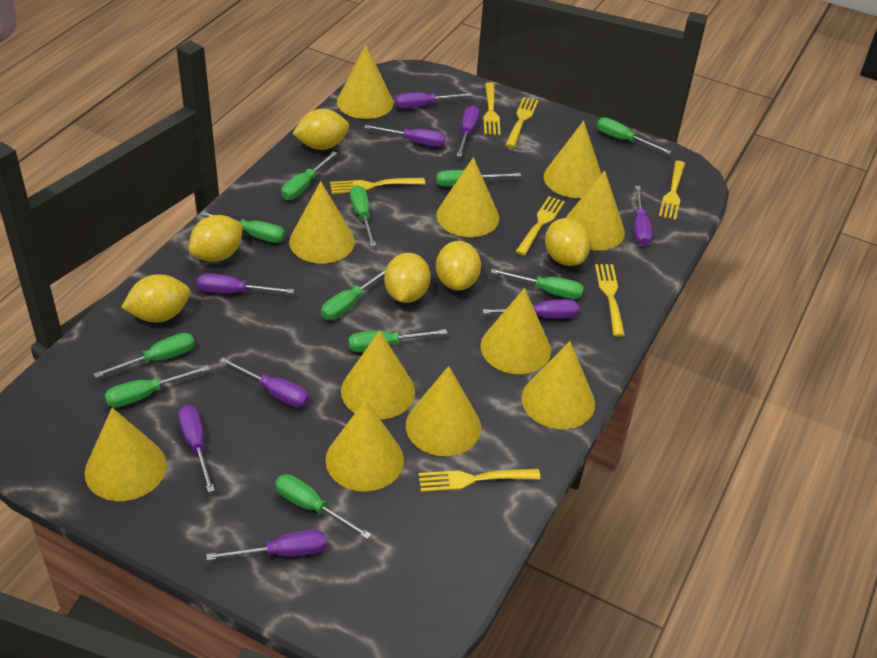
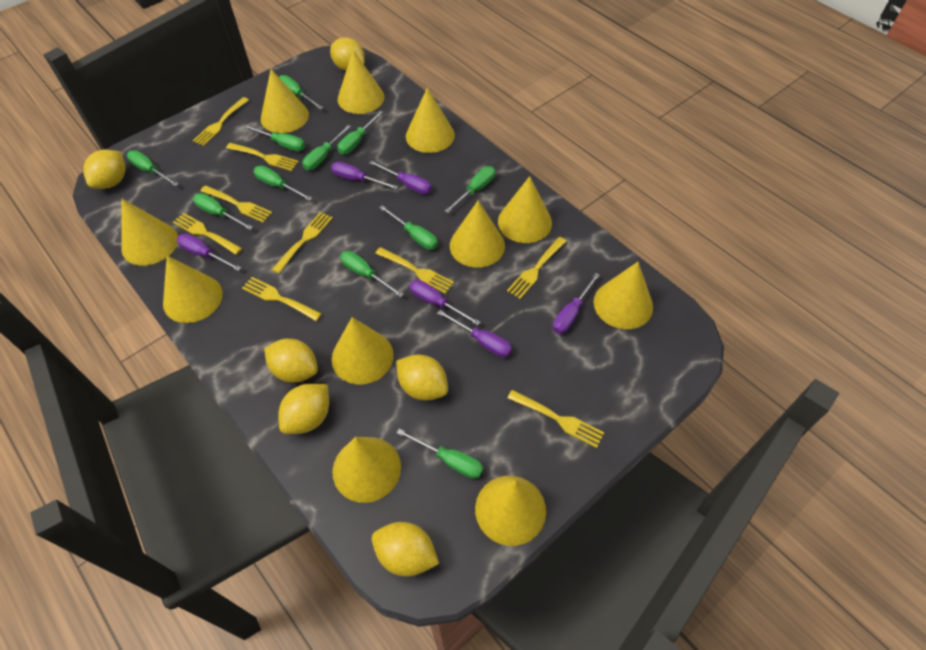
purple screwdriver: [178,405,215,493] [197,273,294,294] [206,529,327,561] [219,357,309,408] [364,125,445,147] [395,92,473,109] [456,106,480,157] [483,299,579,319] [634,186,652,246] = 9 -> [177,233,241,271] [331,162,398,189] [369,161,432,194] [409,280,481,326] [437,310,512,357] [553,273,600,334] = 6
yellow fork: [330,178,425,194] [419,469,541,492] [483,82,501,135] [505,97,538,148] [515,196,565,256] [595,264,625,337] [659,161,685,220] = 7 -> [173,213,242,255] [193,97,249,146] [200,186,272,222] [226,143,299,171] [242,277,322,321] [272,212,333,274] [375,247,454,294] [507,237,567,299] [507,390,604,448] = 9

